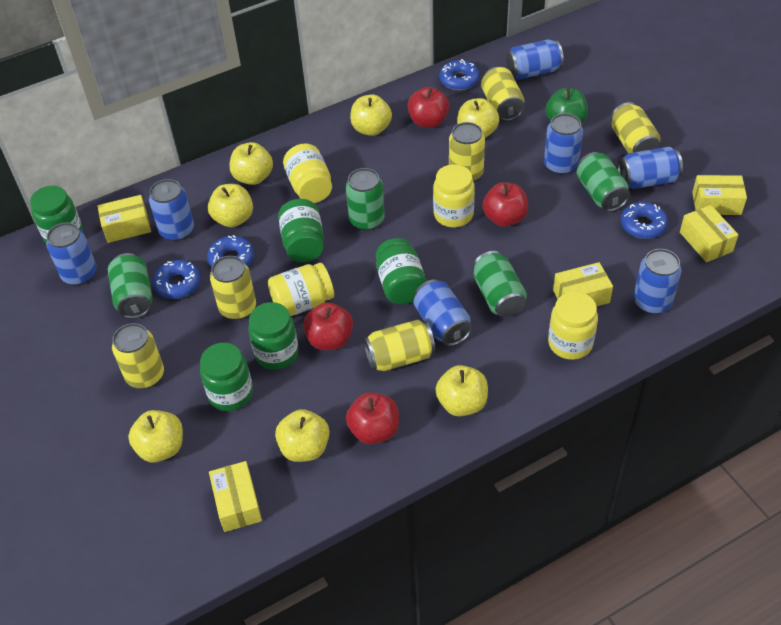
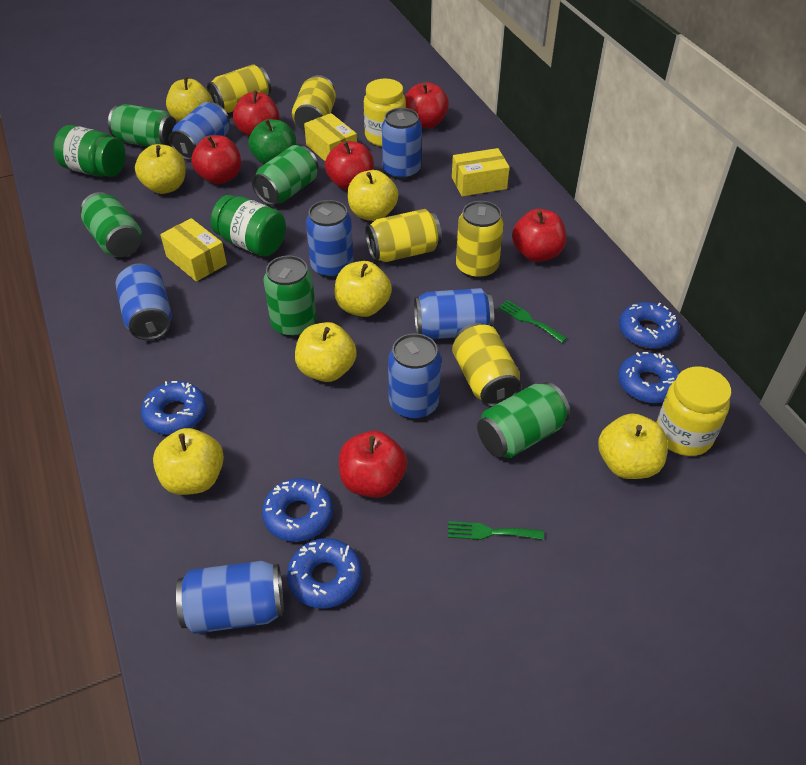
blue donut: [153,260,200,299] [207,235,254,267] [439,59,480,90] [621,202,668,239] = 4 -> [141,381,207,435] [262,478,333,542] [287,538,362,609] [618,352,680,403] [619,302,679,348] = 5
green can: [108,253,152,319] [346,168,385,231] [473,251,527,317] [577,152,630,212] = 4 -> [80,192,142,257] [108,104,177,147] [252,145,318,205] [263,255,317,337] [477,382,570,458] = 5
green fork: none = 0 -> [448,521,544,540] [498,300,567,343] = 2
green jar: [30,186,83,243] [200,342,253,411] [248,302,299,370] [278,199,324,262] [376,238,426,304] = 5 -> [53,125,125,177] [211,195,286,256] = 2
red apple: [303,302,353,350] [346,392,399,445] [407,87,449,128] [482,182,528,227] = 4 -> [191,135,241,184] [233,91,280,136] [325,141,374,190] [339,431,407,498] [405,82,449,128] [512,209,566,262] = 6
yellow box: [98,195,151,243] [209,461,262,532] [553,262,613,307] [680,205,739,262] [692,175,747,215] = 5 -> [160,218,227,282] [304,113,357,161] [452,148,510,196] = 3
yellow can: [112,323,164,389] [210,256,256,320] [364,320,435,371] [449,122,485,182] [481,67,525,121] [611,102,661,154] = 6 -> [207,64,271,113] [292,75,336,131] [365,209,442,262] [452,323,521,407] [456,201,504,279] = 5
yellow jar: [268,263,334,316] [283,143,332,203] [433,164,475,227] [548,291,598,360] = 4 -> [364,79,406,147] [656,366,731,456] = 2

